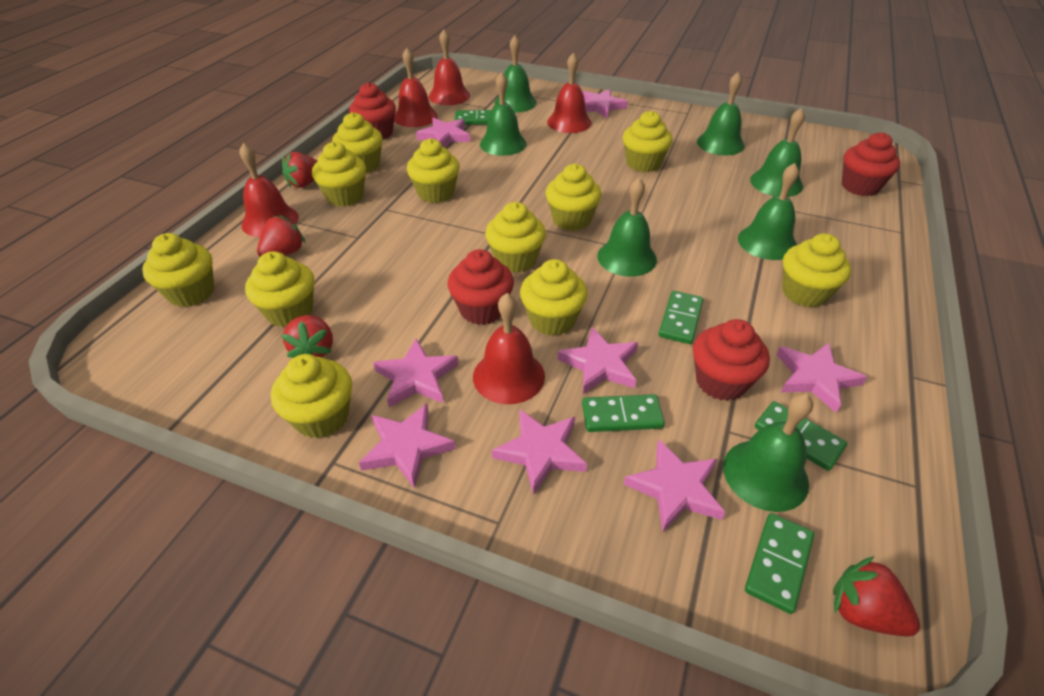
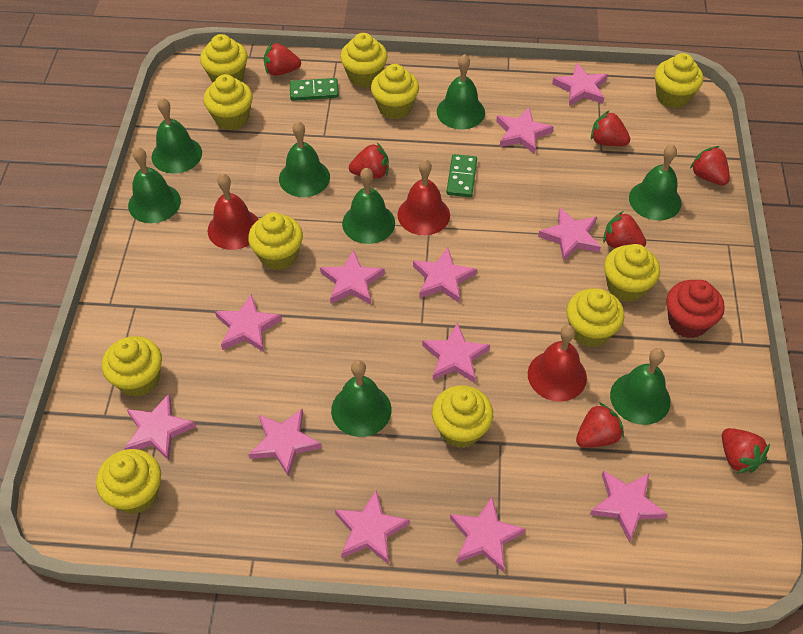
green bell: [480,72,526,156] [494,35,536,112] [597,178,657,277] [697,72,745,155] [723,393,813,512] [738,163,799,260] [750,108,805,197] = 7 -> [128,147,181,223] [152,98,202,174] [279,121,330,197] [331,360,391,437] [342,168,395,244] [437,54,485,129] [610,348,671,425] [629,144,682,221] = 8
green domino: [454,110,491,125] [582,394,665,432] [659,291,704,344] [745,513,814,614] [755,401,847,471] = 5 -> [290,78,339,101] [446,154,477,197] = 2
pink star: [359,403,456,489] [373,339,459,407] [416,118,470,147] [492,409,587,495] [557,327,638,394] [582,89,628,118] [624,440,726,532] [776,343,867,413] = 8 -> [124,394,196,461] [215,294,282,352] [248,409,322,477] [320,250,385,304] [335,490,410,564] [413,247,477,303] [422,322,490,383] [450,497,526,572] [496,108,553,154] [538,208,601,262] [552,63,608,106] [590,470,668,542] = 12
red bell: [239,143,299,237] [394,48,438,127] [429,29,470,105] [473,293,545,404] [547,53,592,133] = 5 -> [208,174,259,250] [398,159,450,235] [528,325,587,402] = 3
red cupcake: [349,82,396,140] [448,249,514,325] [693,319,770,401] [842,132,900,196] = 4 -> [666,280,725,338] = 1
red strawberry: [257,215,305,257] [281,315,333,358] [282,152,317,188] [833,556,920,637] = 4 -> [264,43,301,76] [349,143,389,179] [576,402,624,448] [591,111,630,146] [603,211,646,248] [690,146,730,185] [722,428,770,474] = 7

